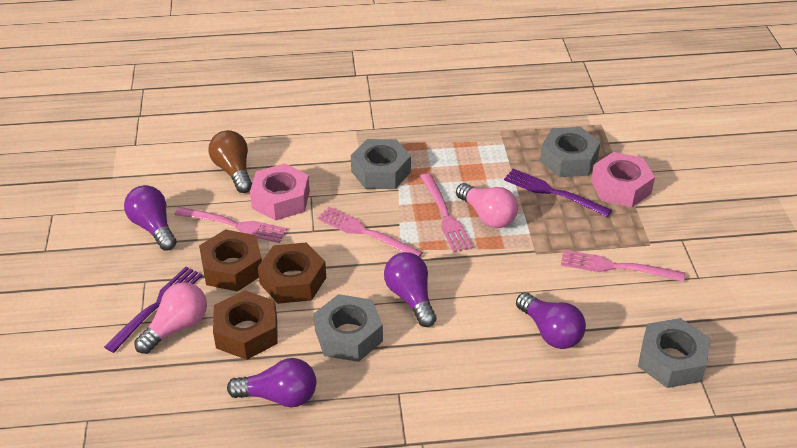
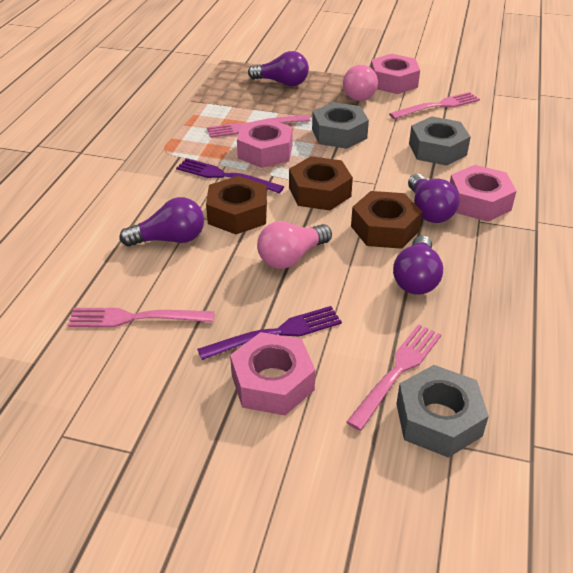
brown light bulb: [209,130,252,193] = 1 -> none = 0
grey nut: [314,294,383,362] [351,139,411,189] [540,127,601,177] [638,318,710,388] = 4 -> [312,102,369,149] [396,365,489,458] [409,116,471,166] = 3
pink nut: [250,163,310,221] [591,152,655,207] = 2 -> [230,332,315,415] [237,118,293,168] [371,54,420,94] [450,165,516,222] = 4

